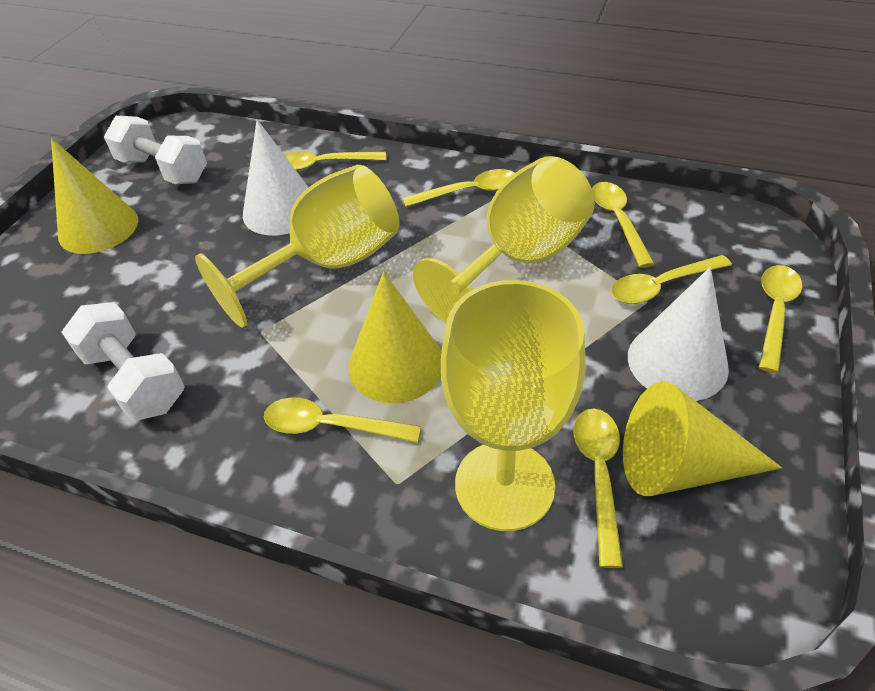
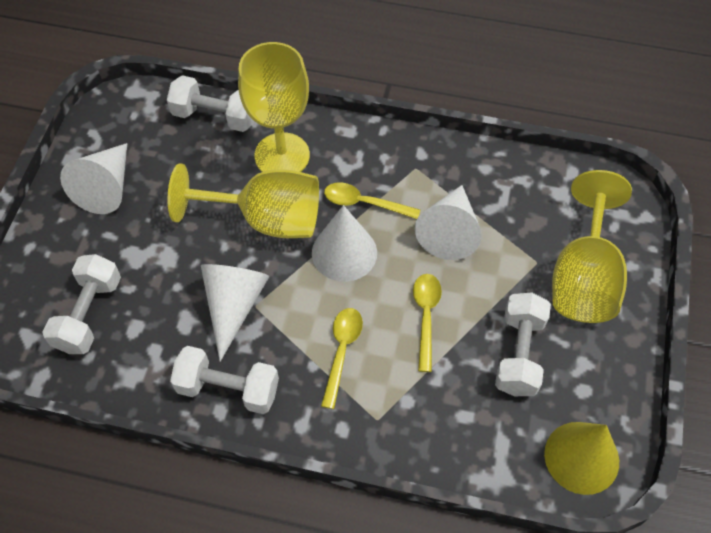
white cone: [243,120,309,236] [628,267,729,401] = 2 -> [60,143,127,214] [201,264,270,362] [312,205,377,282] [415,185,482,260] = 4
white dumbbell: [61,302,185,421] [104,116,207,184] = 2 -> [42,254,121,354] [167,75,254,132] [170,346,279,414] [495,292,551,396] = 4
yellow cone: [51,138,138,254] [349,272,441,403] [623,381,782,496] = 3 -> [544,422,619,495] = 1
yellow spoon: [264,397,421,443] [284,151,386,171] [402,169,515,207] [573,408,623,568] [592,182,654,268] [611,255,732,304] [759,265,802,373] = 7 -> [321,308,363,409] [324,182,420,219] [413,274,442,372] = 3

